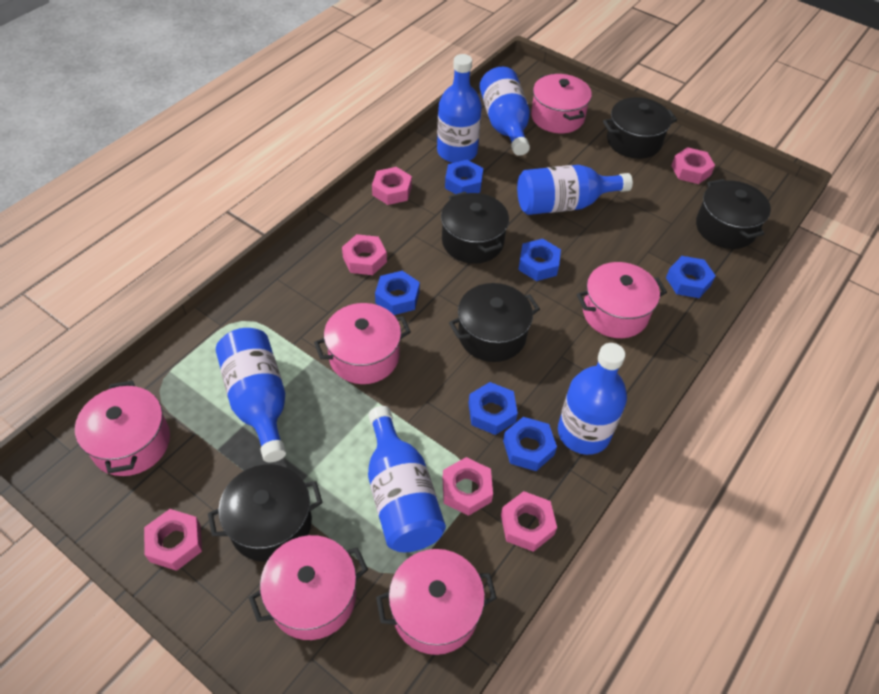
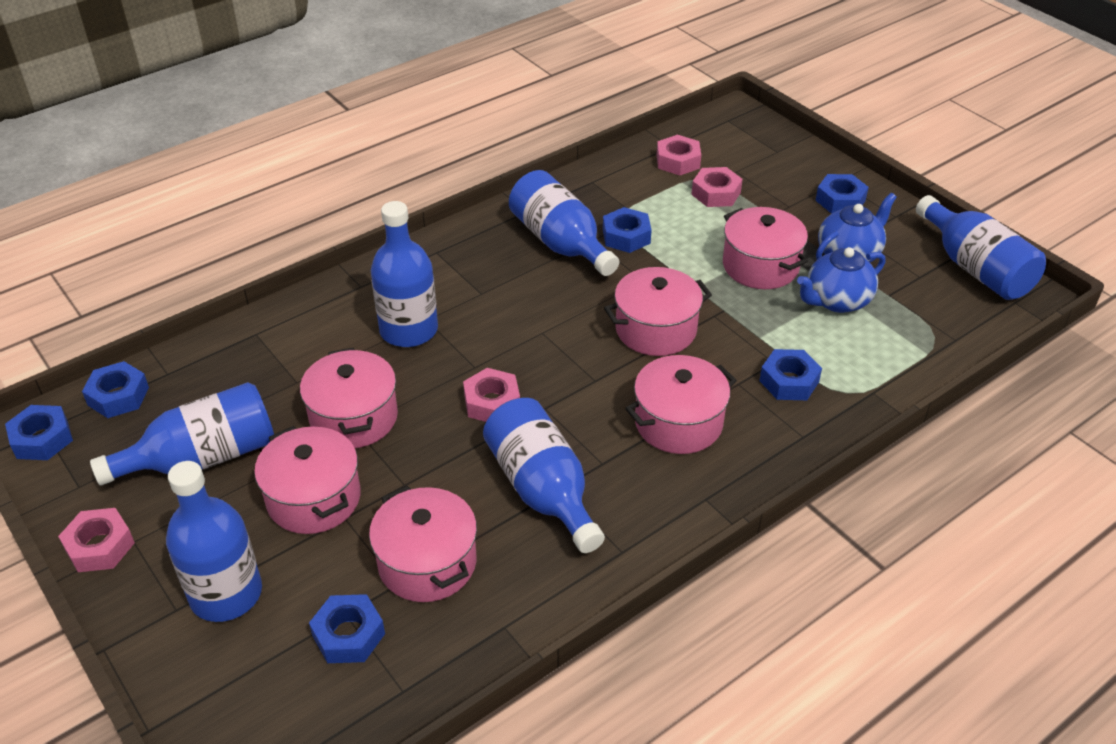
black pot: [208,464,322,562] [441,192,509,264] [449,283,540,362] [603,97,677,159] [696,179,771,249] = 5 -> none = 0
blue teapot: none = 0 -> [797,247,886,313] [816,193,897,263] = 2
pink nut: [144,509,202,571] [342,234,387,275] [372,167,412,205] [443,457,493,516] [501,491,557,552] [671,147,715,184] = 6 -> [58,508,135,572] [463,368,520,422] [657,135,701,175] [691,167,743,207] = 4

